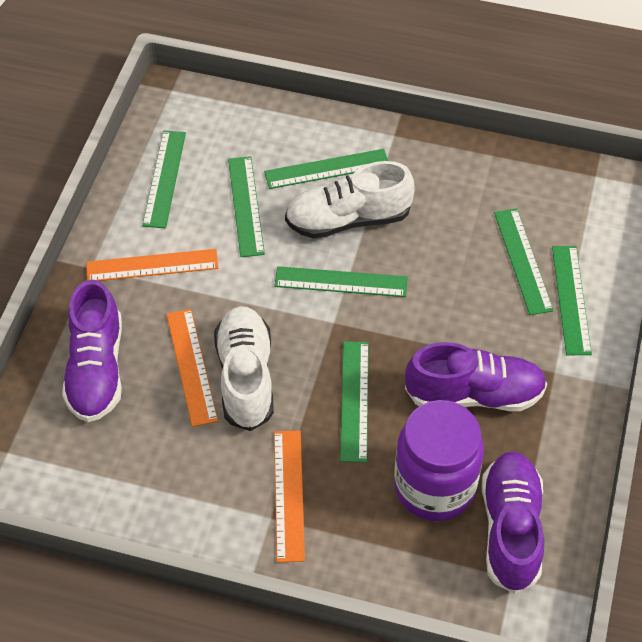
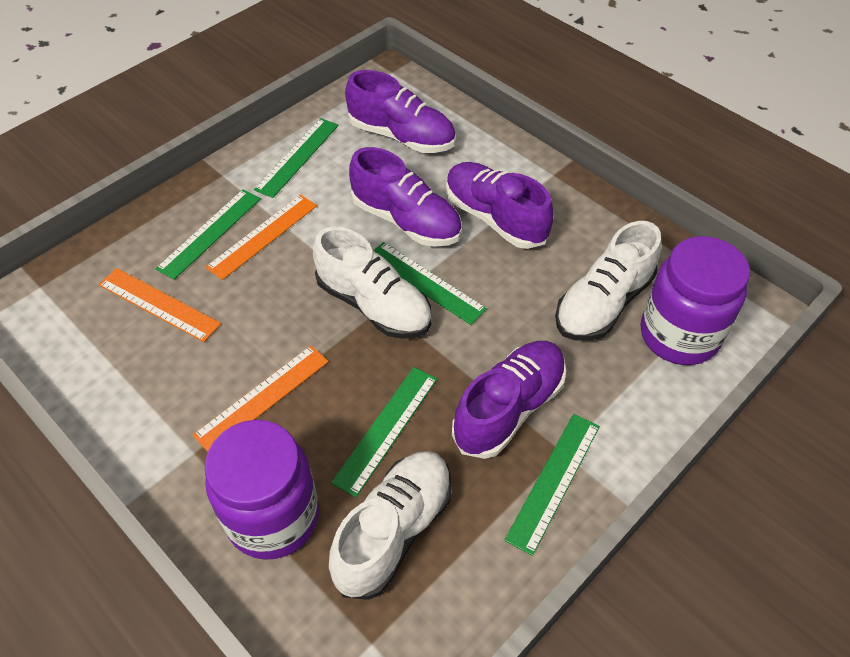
green ruler: [142,130,186,228] [228,156,265,257] [264,149,388,189] [274,266,408,297] [340,341,369,463] [494,208,554,315] [552,246,592,355] = 7 -> [155,189,261,280] [254,118,339,198] [331,367,437,497] [373,242,487,325] [504,414,600,556] = 5
purple jar: [394,400,484,521] = 1 -> [205,420,319,560] [641,236,750,365] = 2
purple shoe: [62,279,122,422] [405,342,547,411] [482,452,544,594] = 3 -> [345,70,456,153] [349,147,462,247] [446,162,553,249] [452,341,566,459] = 4
white shoe: [214,306,274,431] [285,161,414,239] = 2 -> [313,226,431,339] [329,451,452,600] [555,221,661,341] = 3

